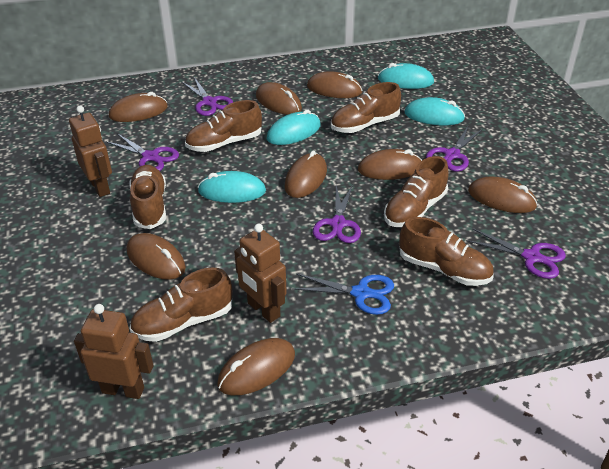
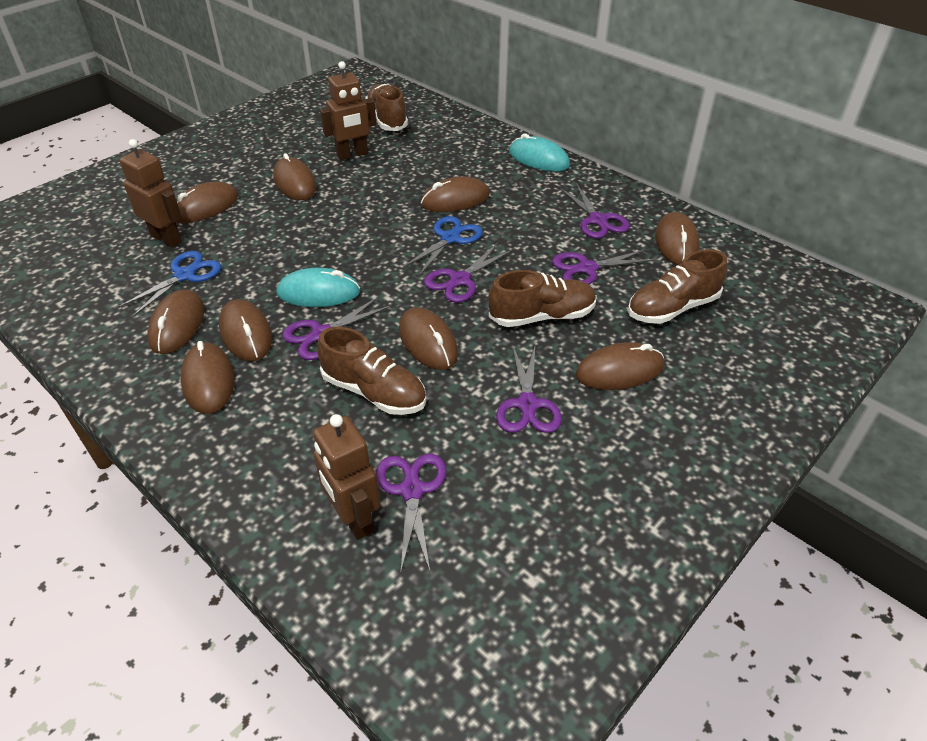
blue scissors: [292,274,394,315] = 1 -> [118,251,221,317] [403,216,483,276] = 2
brown mouse: [109,92,168,122] [127,233,186,280] [217,338,295,395] [256,82,302,115] [285,151,327,198] [307,71,363,98] [358,149,422,180] [468,176,538,213] = 8 -> [147,289,204,354] [176,182,238,223] [181,341,234,414] [219,299,272,361] [273,153,316,200] [399,307,458,370] [421,177,490,212] [576,342,664,390] [655,212,700,265] = 9
brown shoe: [129,165,166,229] [129,268,232,342] [185,100,262,152] [331,82,401,133] [384,156,449,227] [399,217,494,286] = 6 -> [317,327,426,415] [365,84,408,131] [489,270,597,327] [628,249,728,324] = 4
purple scissors: [105,133,179,171] [181,77,233,116] [313,185,361,243] [426,126,483,172] [466,228,566,279] = 5 -> [282,296,392,360] [376,453,446,571] [424,243,513,303] [496,347,562,433] [552,249,656,284] [560,183,630,238] = 6
turquoise mouse: [198,171,266,203] [267,110,321,145] [378,63,434,89] [404,97,465,125] = 4 -> [276,268,360,307] [509,134,570,171] = 2

